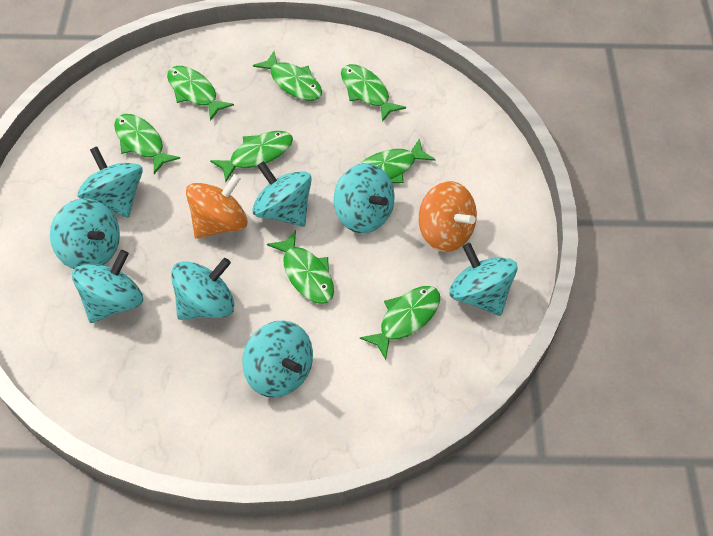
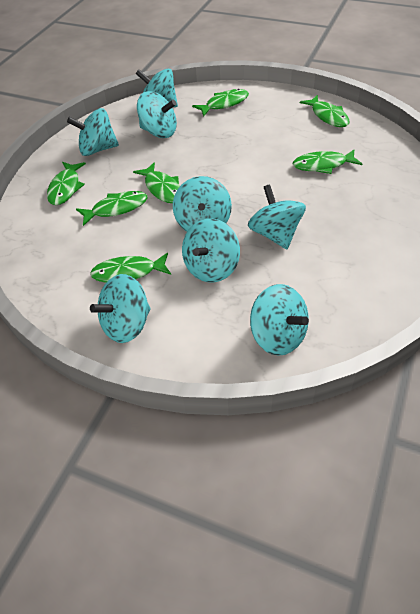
green fish: [114,114,180,174] [167,66,234,121] [210,131,293,182] [253,51,322,101] [267,230,334,304] [341,64,406,122] [359,138,435,183] [360,286,440,360] = 8 -> [47,162,86,205] [76,191,147,226] [90,253,171,283] [133,162,180,203] [192,89,249,116] [293,150,362,174] [300,95,350,127] = 7
orange spinning top: [186,174,248,239] [419,181,477,252] = 2 -> none = 0

